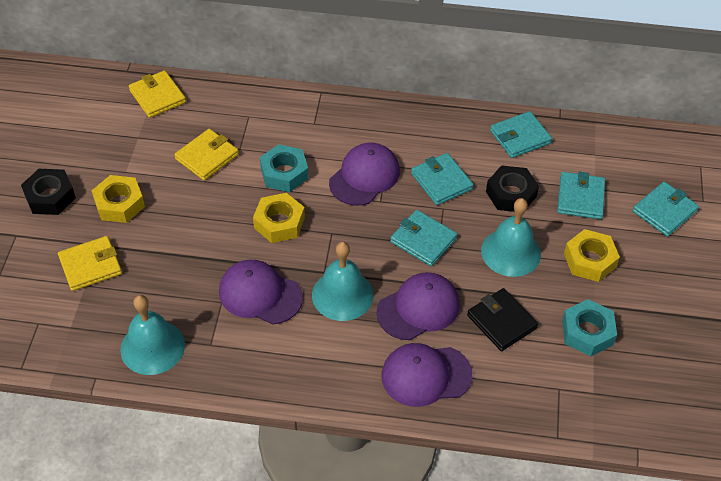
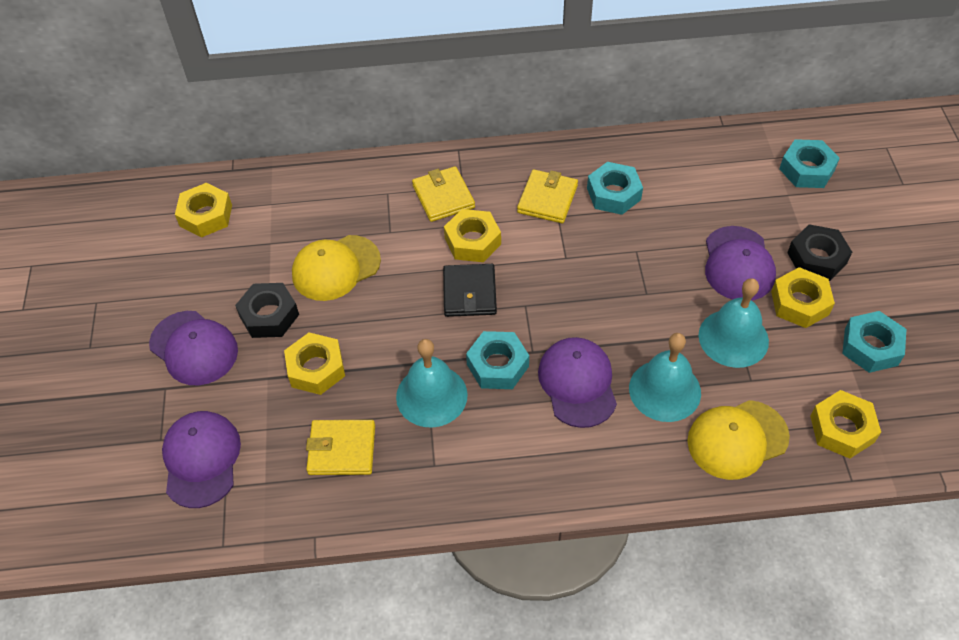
turquoise nut: [260,144,309,192] [562,299,617,357] = 2 -> [466,331,529,389] [587,162,643,215] [779,139,840,188] [842,311,906,373] = 4
turquoise wallet: [390,210,457,266] [411,153,474,205] [490,111,552,158] [557,171,605,219] [633,182,699,237] = 5 -> none = 0
yellow cap: none = 0 -> [292,235,381,301] [687,400,790,480] = 2
yellow nut: [92,175,145,223] [253,193,305,243] [564,229,620,282] = 3 -> [175,183,232,238] [284,332,345,395] [444,209,501,262] [771,267,835,328] [810,390,881,459] = 5

